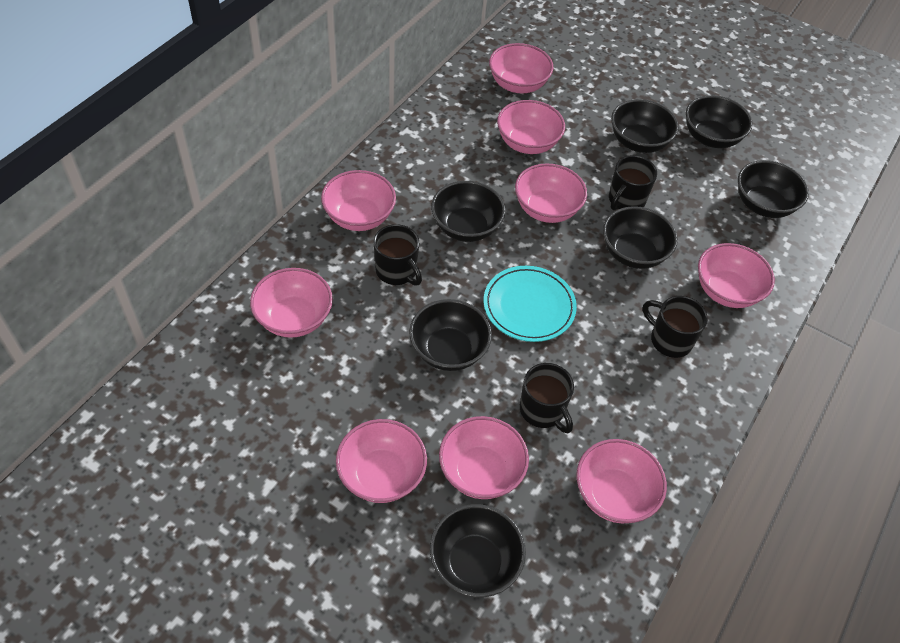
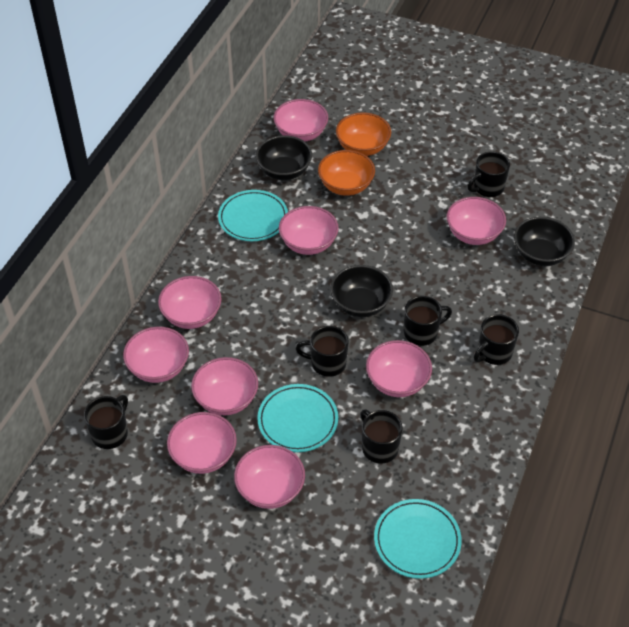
black bowl: [409,299,492,371] [430,504,526,597] [431,181,505,242] [603,206,678,269] [611,99,679,153] [686,95,753,148] [738,160,809,218] = 7 -> [256,135,312,180] [330,265,393,317] [514,217,575,266] = 3
black mug: [373,224,422,285] [520,363,574,433] [609,155,657,210] [643,296,708,358] = 4 -> [84,395,128,449] [296,326,349,377] [361,409,403,463] [404,296,452,346] [468,152,510,197] [474,314,519,365] = 6
orange bowl: none = 0 -> [318,150,375,196] [336,112,391,156] = 2
turquoise plate: [484,266,577,342] = 1 -> [218,190,288,241] [257,384,338,452] [374,499,462,579] = 3

